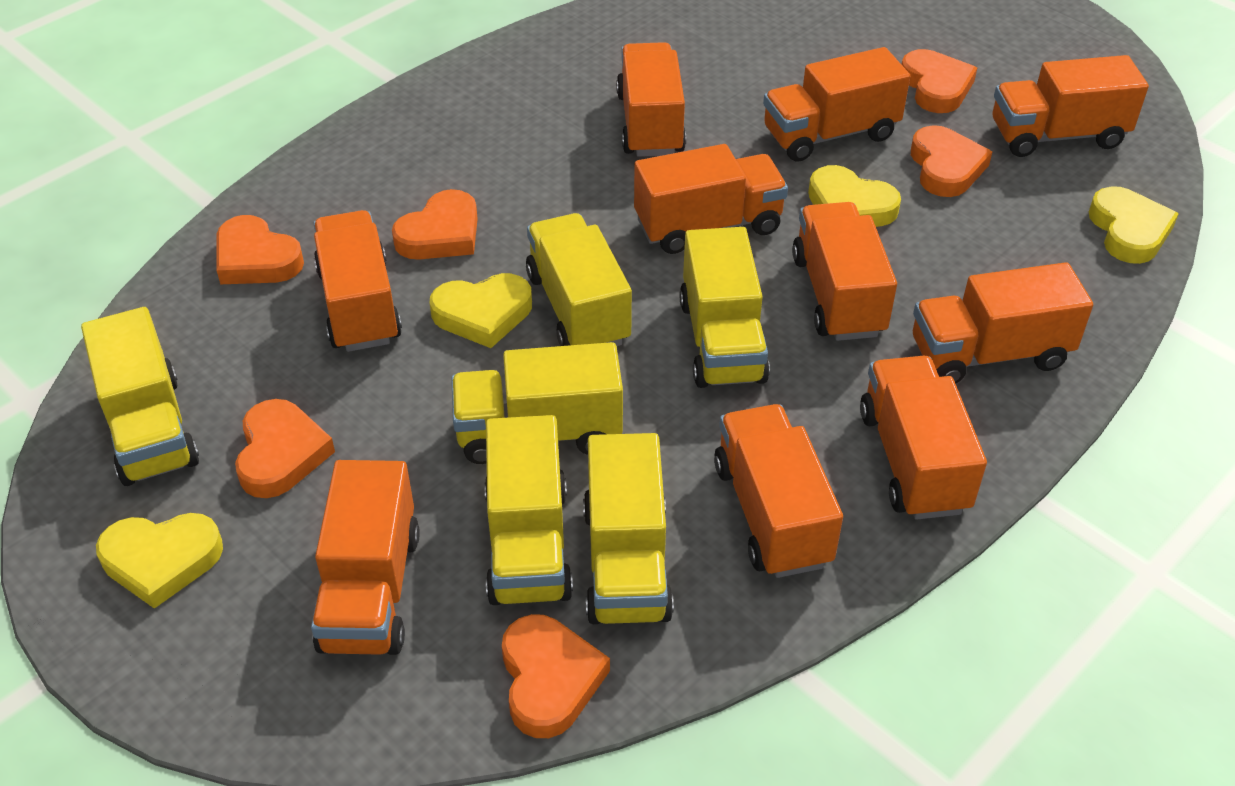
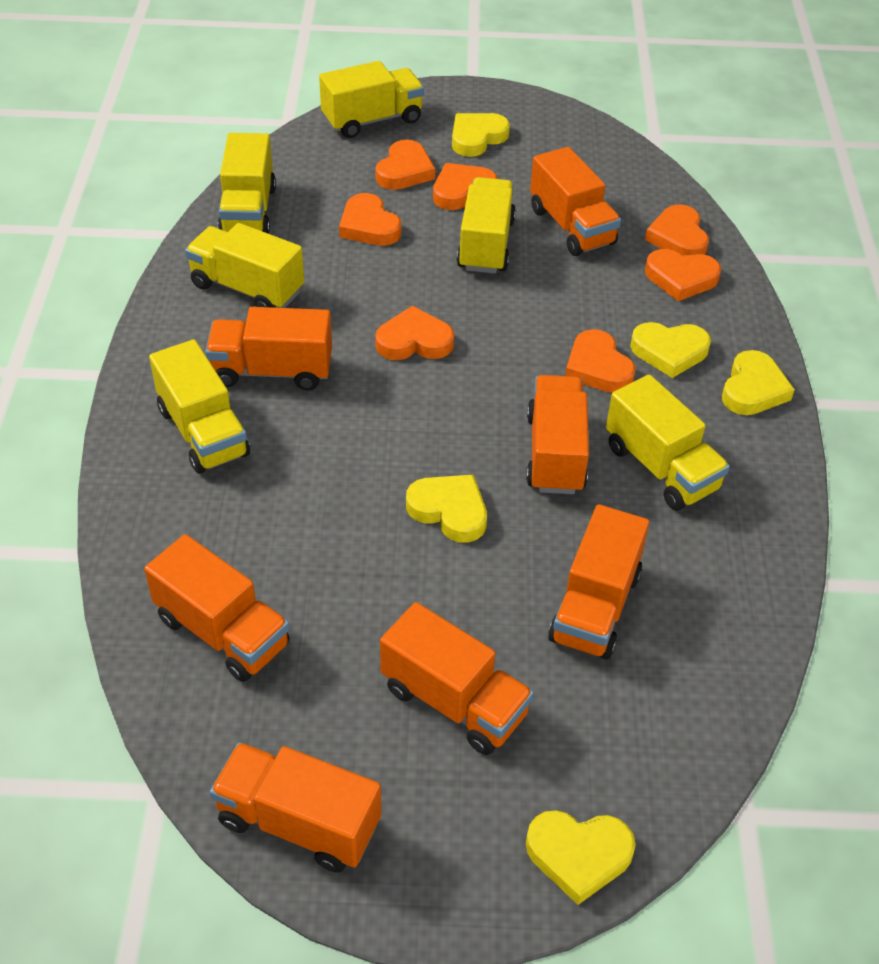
orange heart: [216,215,304,284] [235,399,335,498] [392,189,478,260] [502,614,610,738] [901,49,977,113] [911,125,992,197] = 6 -> [339,193,401,246] [375,140,435,190] [375,306,454,360] [433,163,498,210] [565,329,636,393] [645,204,709,255] [645,249,721,301] = 7
orange truck: [311,460,420,655] [313,210,402,352] [616,42,686,157] [634,144,788,254] [714,404,843,578] [763,47,910,162] [792,202,897,341] [860,356,987,520] [913,262,1093,384] [992,55,1149,157] = 10 -> [144,534,290,682] [205,307,332,391] [210,742,381,873] [380,602,534,755] [526,375,589,494] [530,147,621,256] [548,504,649,660] = 7
yellow heart: [96,513,223,609] [430,273,532,348] [808,165,901,227] [1089,186,1179,264] = 4 -> [406,475,487,543] [452,113,510,157] [526,810,636,905] [630,322,711,378] [722,350,795,415] = 5

